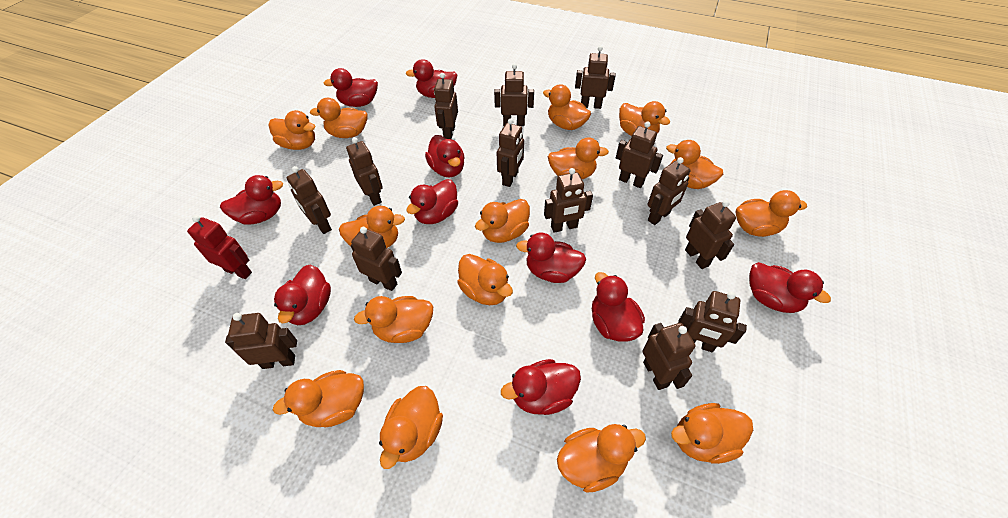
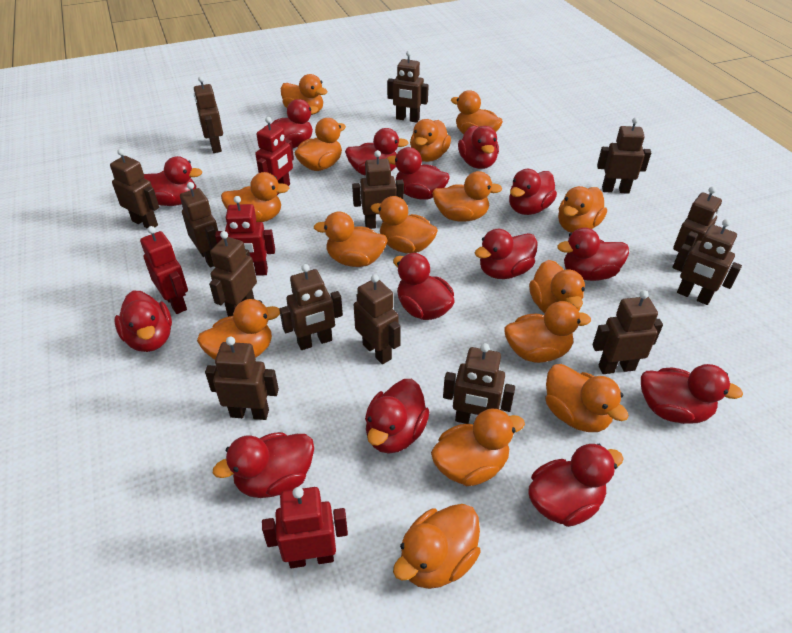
red duck: [220,175,283,225] [274,265,331,325] [323,68,378,107] [406,59,457,98] [406,179,458,224] [425,135,465,178] [501,359,581,415] [516,233,586,283] [592,272,645,342] [749,262,831,313] = 10 -> [114,291,172,352] [144,156,202,206] [213,432,314,498] [264,99,319,148] [345,128,409,176] [365,379,430,454] [386,147,450,200] [393,253,455,320] [458,125,499,169] [475,229,538,279] [509,169,557,215] [528,444,624,527] [557,228,629,281] [641,364,743,424] = 14
red robot: [187,215,252,279] = 1 -> [140,226,188,314] [215,196,275,276] [255,117,294,196] [262,487,348,568] = 4

